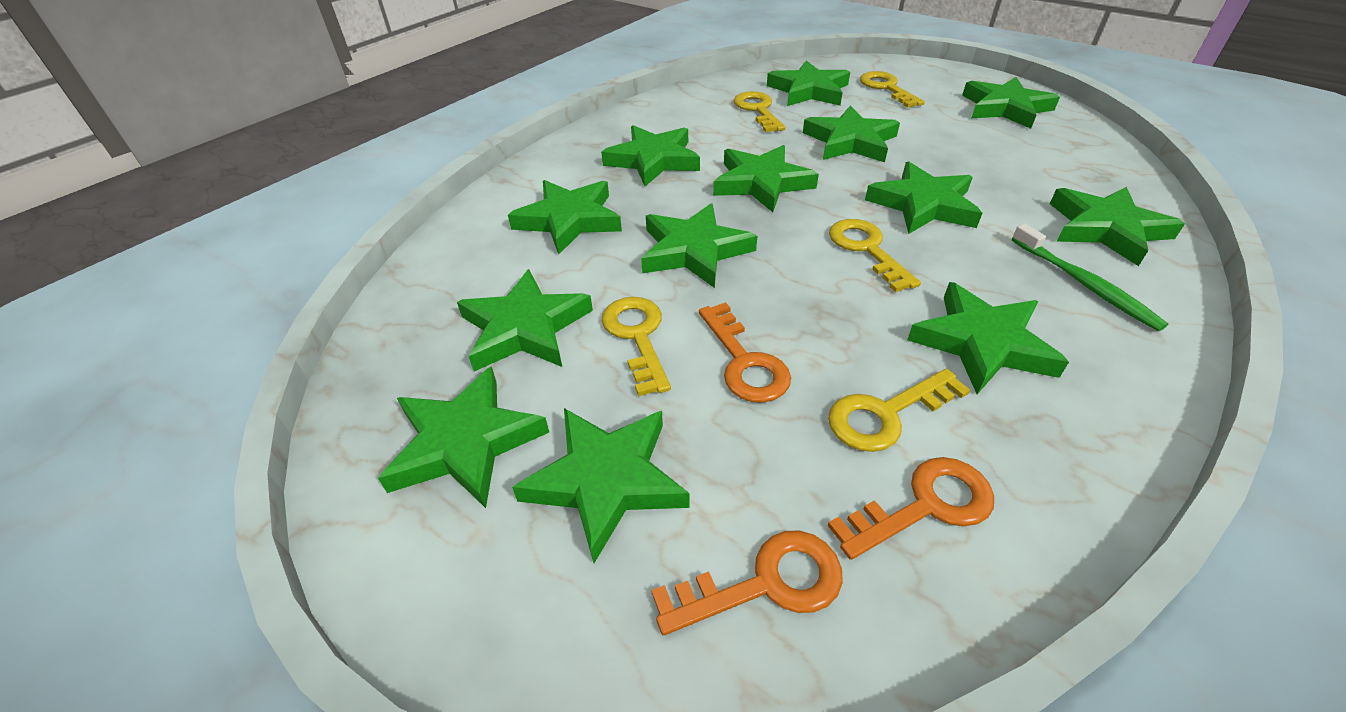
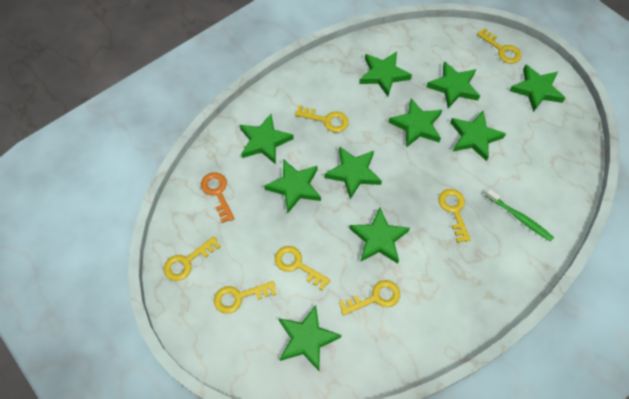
green star: [378,366,549,508] [457,269,593,371] [508,180,622,254] [512,408,689,563] [601,125,700,186] [641,203,757,288] [713,145,819,212] [767,60,850,106] [803,105,900,162] [865,162,982,234] [907,282,1069,394] [962,77,1060,129] [1050,186,1185,266] = 13 -> [240,114,294,164] [264,159,321,213] [279,305,341,371] [324,146,382,199] [349,208,410,264] [359,52,412,97] [388,98,442,148] [427,61,480,108] [450,111,506,162] [509,65,565,112] = 10
orange key: [651,530,843,636] [699,302,791,403] [828,457,994,560] = 3 -> [201,172,235,223] = 1
yellow key: [602,297,671,396] [734,91,785,132] [828,368,970,452] [829,219,921,292] [860,71,925,108] = 5 -> [164,236,221,281] [214,281,277,314] [275,246,330,290] [295,105,349,133] [339,280,400,316] [439,189,471,243] [477,28,521,64] = 7

